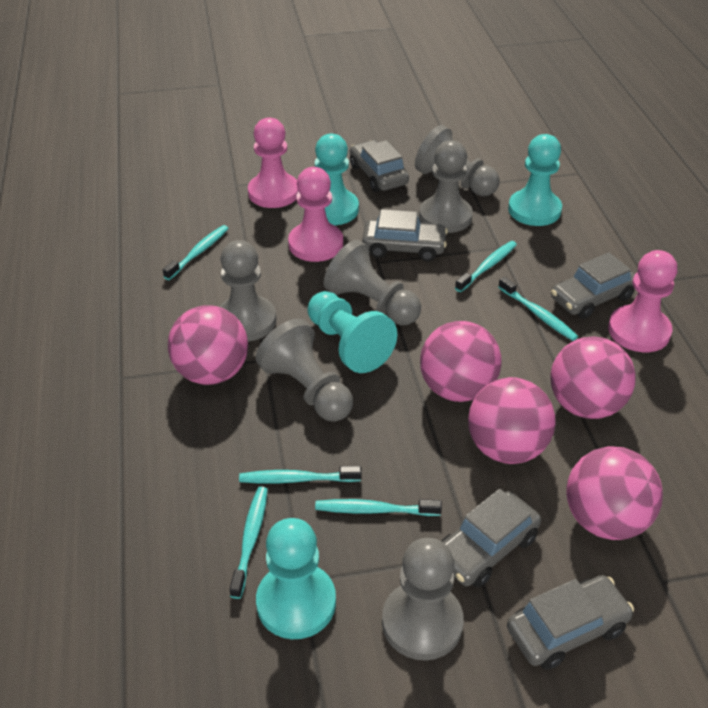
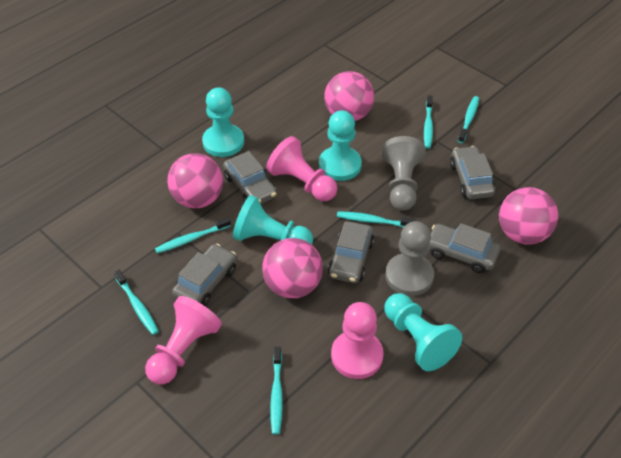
grey pawn: [219,240,276,342] [256,319,353,422] [324,240,421,325] [382,538,464,661] [415,125,500,196] [419,140,473,233] = 6 -> [382,136,426,210] [385,221,434,296] = 2
pink ball: [168,305,248,385] [420,321,502,402] [468,377,556,464] [550,336,635,419] [566,446,663,540] = 5 -> [167,153,223,209] [262,238,323,298] [324,71,374,121] [499,187,558,245] = 4

